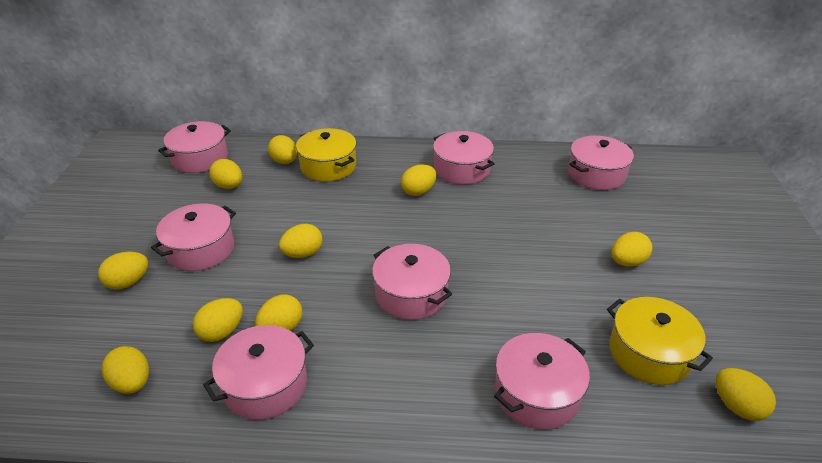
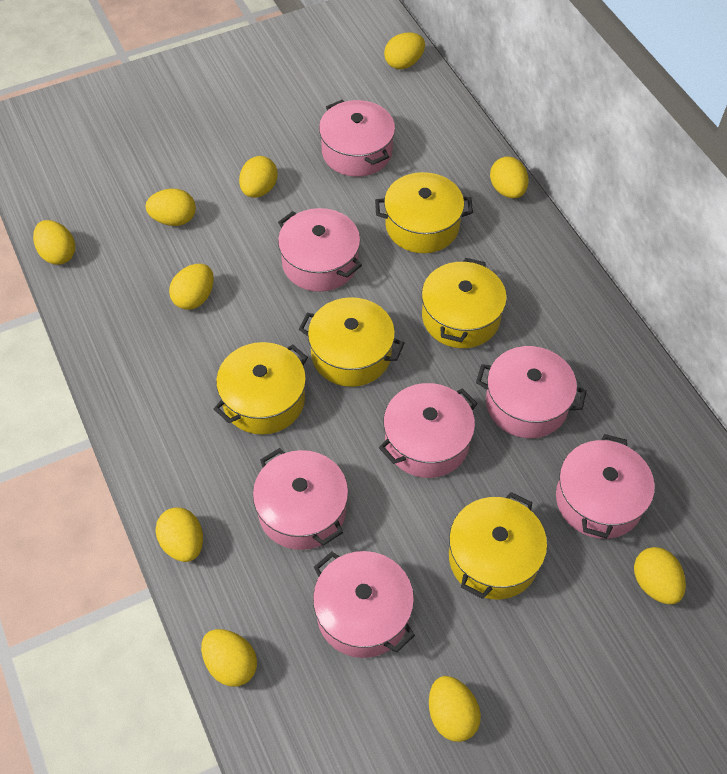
yellow pot: [296,128,356,182] [607,297,713,385] = 2 -> [214,342,308,435] [299,297,404,387] [375,172,473,253] [422,258,507,348] [449,492,547,599] = 5

